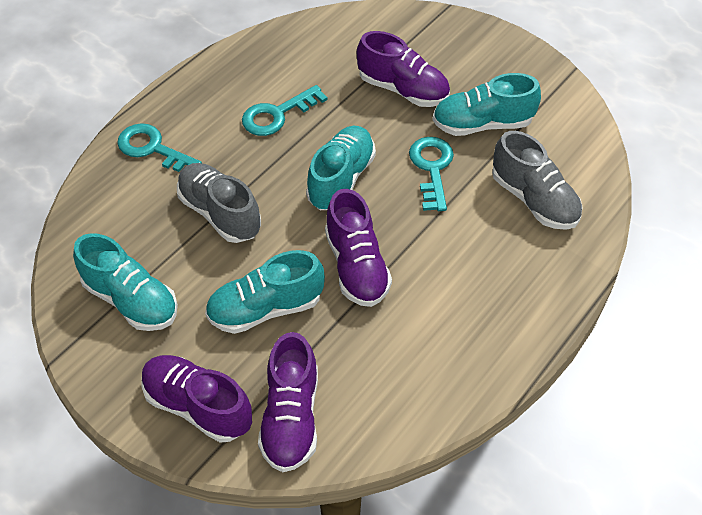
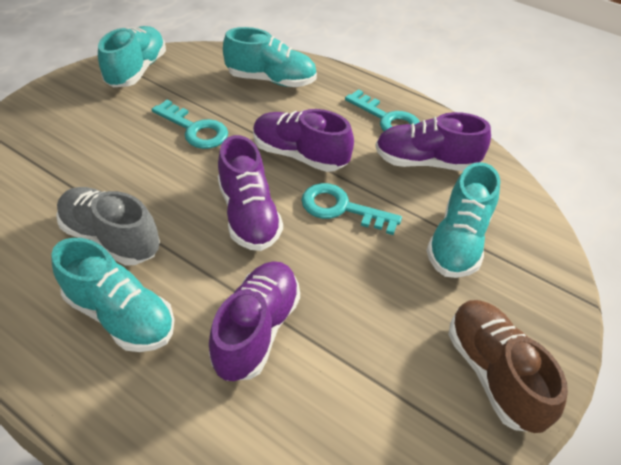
brown shoe: none = 0 -> [448,300,568,433] = 1
grey shoe: [177,163,261,243] [492,131,583,230] = 2 -> [56,187,160,266] = 1

